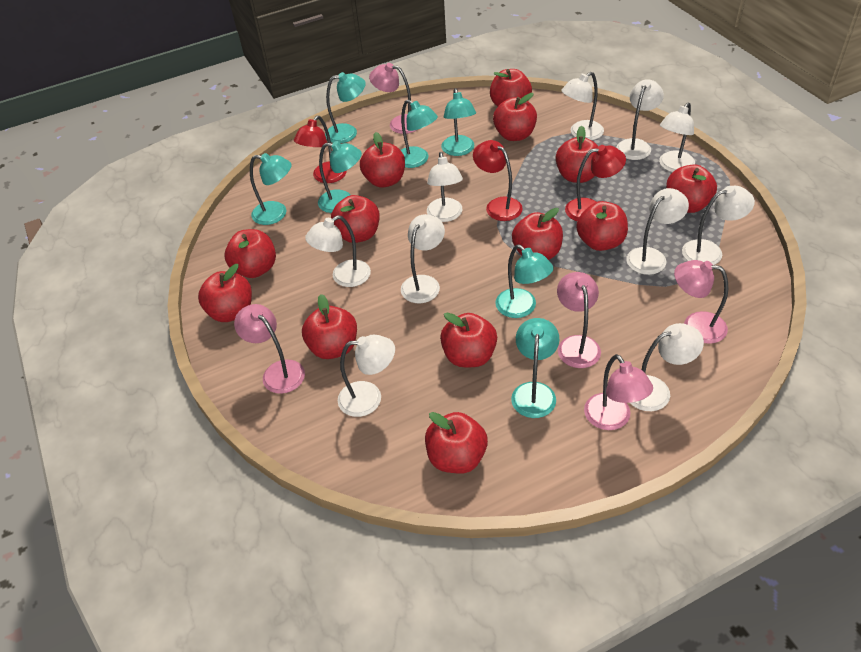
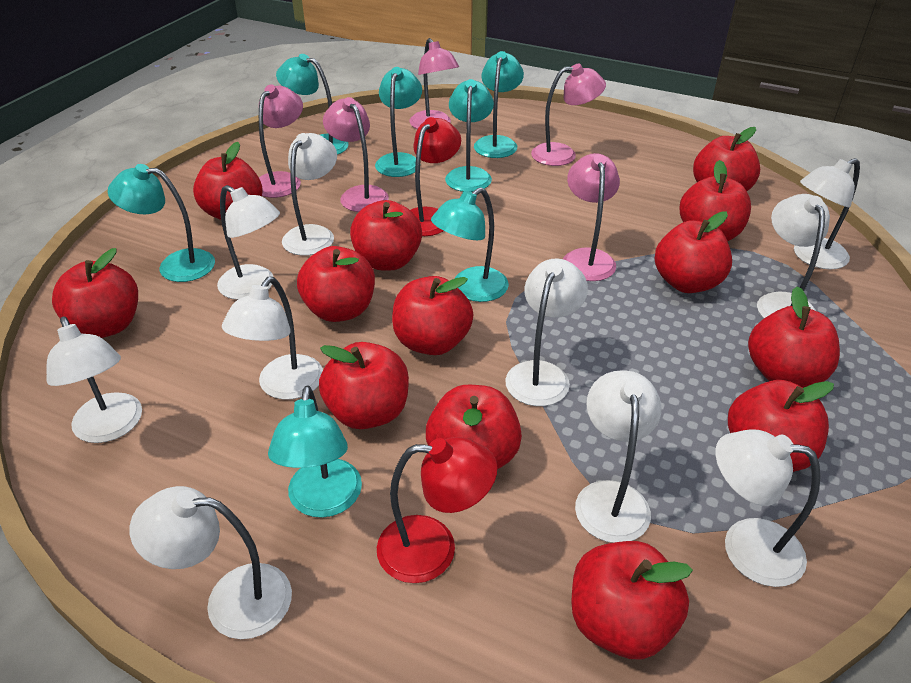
red lamp: [294,116,347,183] [473,140,523,221] [565,145,626,221] = 3 -> [377,437,497,583] [410,117,461,236] = 2

